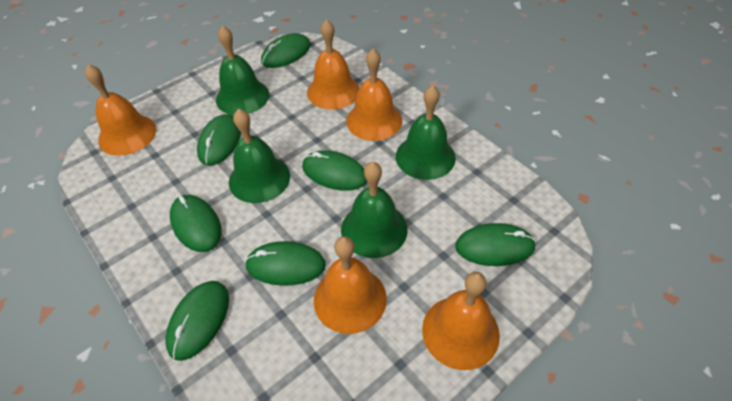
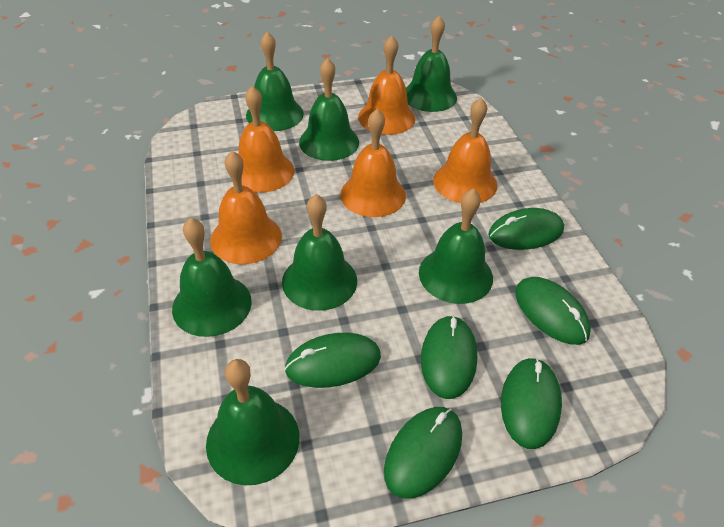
green bell: [216,25,269,115] [229,109,290,203] [341,162,407,258] [396,85,456,180] = 4 -> [172,218,252,337] [206,359,300,485] [246,32,304,131] [282,194,357,311] [299,58,359,161] [406,16,457,112] [419,189,493,304] = 7
green mouse: [165,281,229,361] [170,195,222,252] [197,114,241,165] [245,241,326,286] [261,33,311,68] [302,150,367,191] [455,223,536,266] = 7 -> [285,333,381,388] [384,407,462,499] [421,315,477,399] [488,208,564,250] [501,357,562,449] [515,277,591,345] = 6

